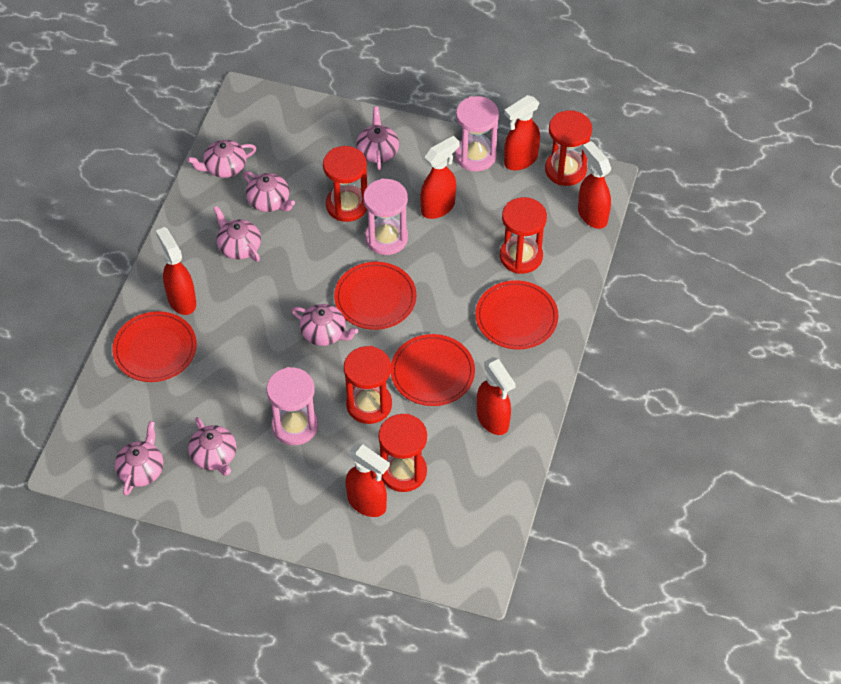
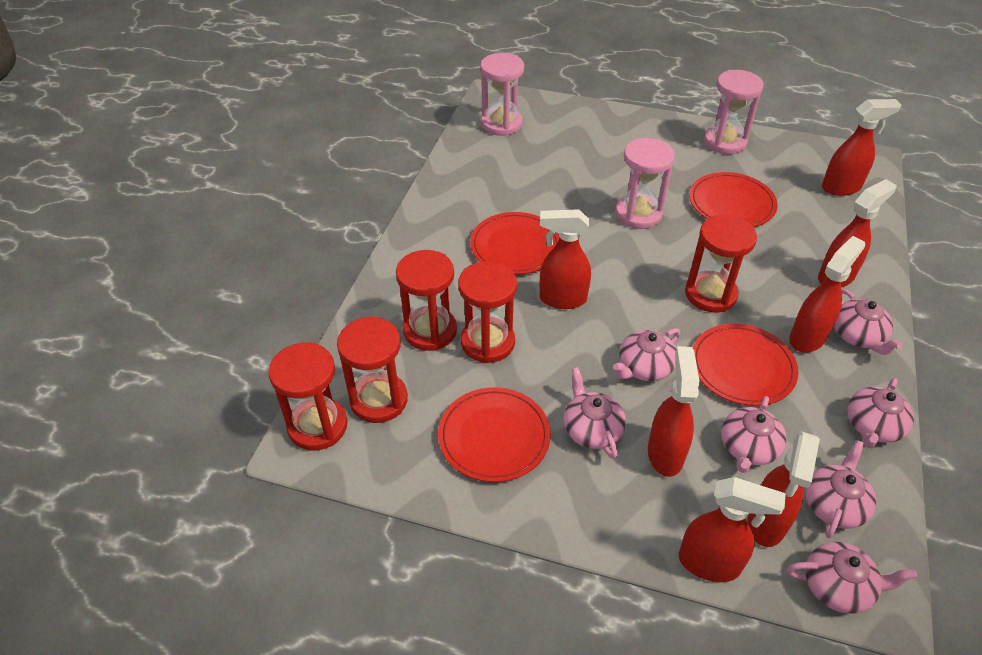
red spray bottle: [156,227,196,315] [345,444,390,517] [420,136,460,219] [477,357,516,435] [504,95,540,170] [578,141,611,229] = 6 -> [539,209,591,309] [648,346,699,477] [679,477,786,582] [748,431,820,547] [789,236,865,352] [818,179,896,287] [822,99,901,196] = 7

